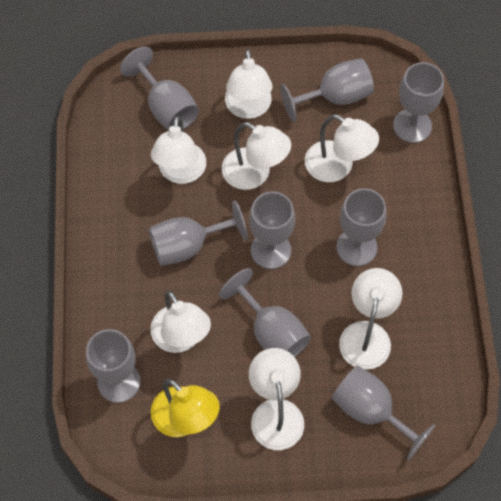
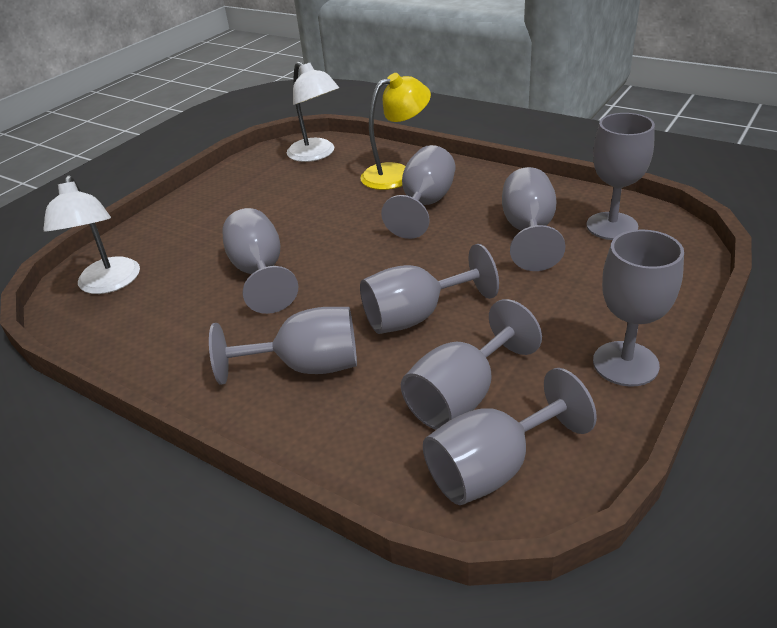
white lamp: [150,291,211,353] [151,116,206,184] [222,122,291,190] [225,49,273,119] [249,348,304,450] [305,114,379,182] [339,268,402,370] = 7 -> [43,175,140,294] [287,61,339,162] = 2

